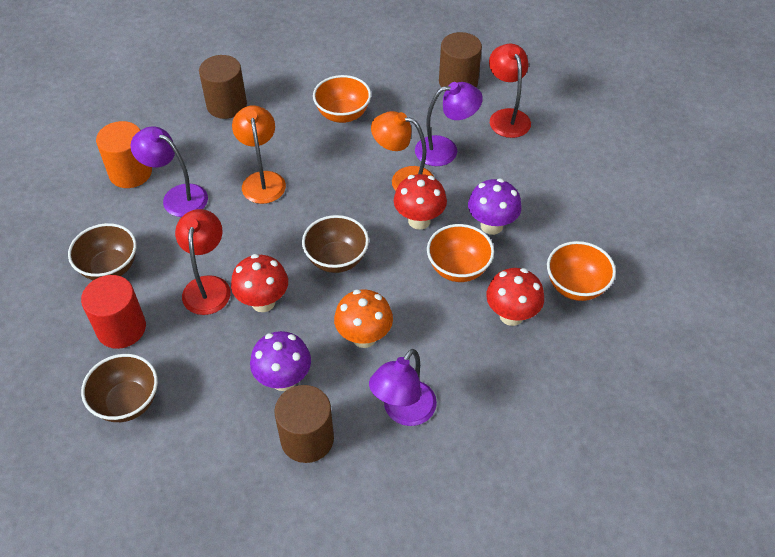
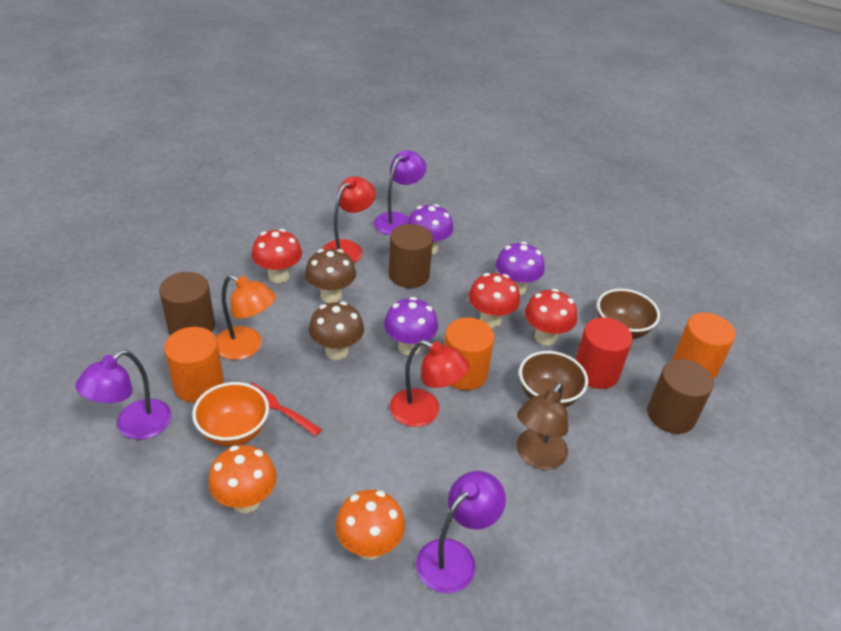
brown bowl: [68,223,136,280] [81,354,158,422] [302,215,369,273] = 3 -> [519,351,588,408] [597,289,660,339] = 2
brown lamp: none = 0 -> [516,383,568,470] = 1
brown mushroom: none = 0 -> [305,249,356,303] [309,301,364,360] = 2
orange bowl: [313,75,371,123] [427,224,494,282] [547,241,616,301] = 3 -> [192,382,269,447] = 1
orange cylinder: [96,121,152,188] = 1 -> [164,327,224,403] [444,318,494,390] [672,312,736,379] = 3
orange lamp: [232,105,286,204] [371,111,434,191] = 2 -> [216,274,276,360] = 1
orange mushroom: [334,289,393,348] = 1 -> [208,445,277,513] [335,490,405,560] = 2
purple mushroom: [250,331,311,391] [468,179,522,235] = 2 -> [384,297,438,355] [407,204,454,255] [496,242,545,295] = 3
red fork: none = 0 -> [251,383,322,436] = 1

